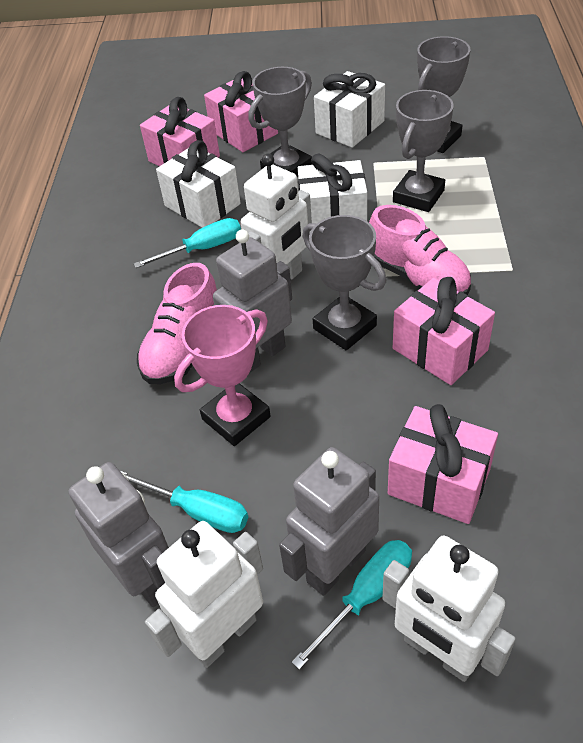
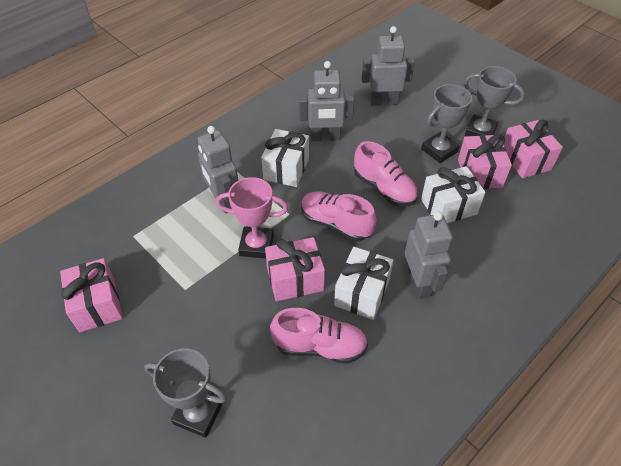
grey robot: [69,462,169,607] [213,229,292,373] [279,447,379,596] = 3 -> [198,126,238,214] [299,61,354,141] [362,26,415,106] [405,212,453,299] = 4
grey trophy: [248,67,313,178] [303,215,386,350] [393,90,454,212] [417,36,470,153] = 4 -> [144,348,227,438] [421,84,472,163] [464,66,525,136] = 3
pink shoe: [137,263,217,384] [369,205,471,295] = 2 -> [270,308,368,364] [301,191,377,241] [354,141,418,206] = 3
turquoise screwdriver: [119,470,248,533] [134,218,241,268] [291,540,412,670] = 3 -> none = 0
white robot: [145,521,263,668] [241,154,312,280] [382,535,515,682] = 3 -> none = 0

